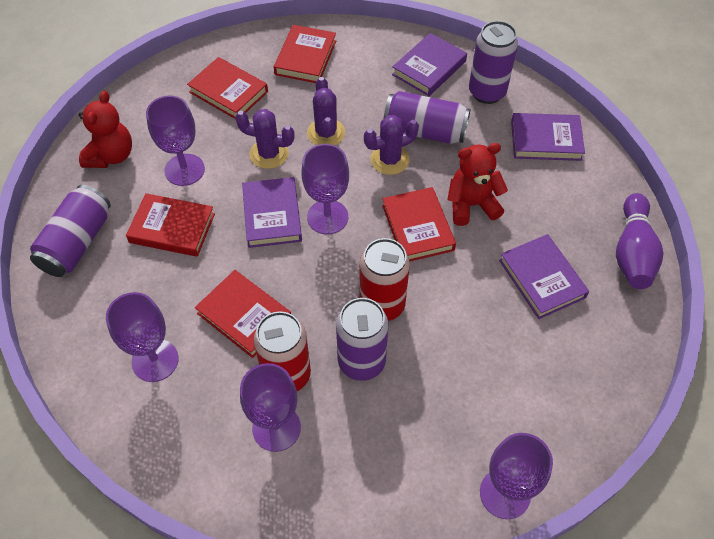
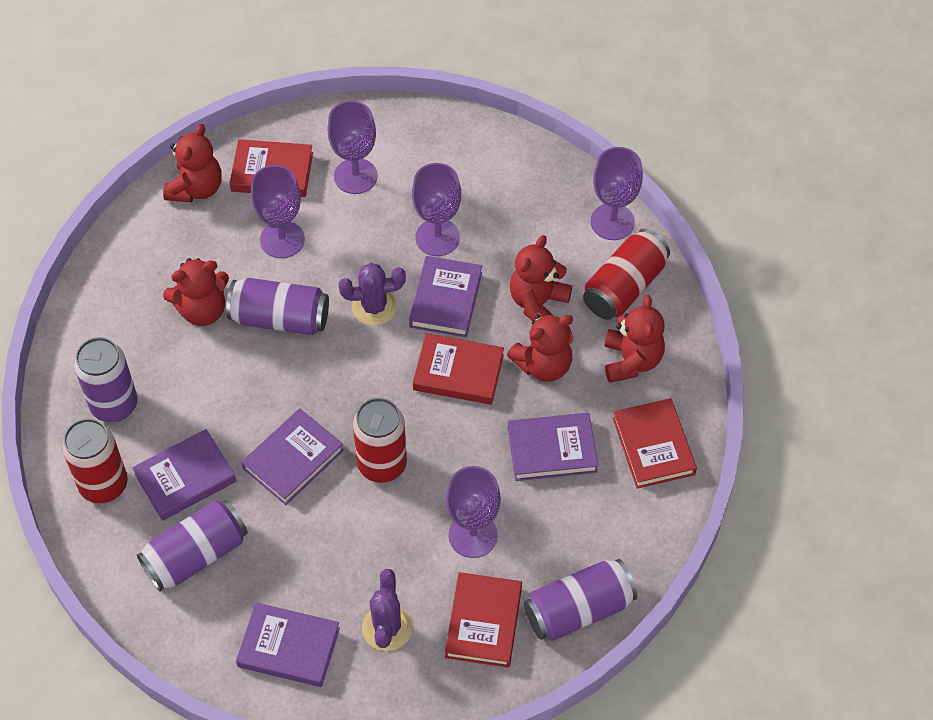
purple book: [242,177,302,248] [392,33,467,96] [499,234,589,319] [511,113,585,161] = 4 -> [132,429,236,521] [236,603,340,687] [241,409,344,505] [409,256,482,337] [508,413,598,481] = 5
purple bowling pin: [616,193,664,289] = 1 -> none = 0
purple cactus: [235,109,294,169] [307,77,345,145] [364,115,419,175] = 3 -> [338,263,406,326] [362,569,412,651] = 2
red book: [126,193,215,257] [187,57,268,119] [195,270,291,358] [274,25,336,83] [382,187,456,261] = 5 -> [230,139,313,197] [413,333,504,405] [445,572,522,668] [613,398,697,489] = 4
red can: [254,311,311,391] [359,238,410,321] = 2 -> [62,418,128,503] [353,398,407,483] [583,229,670,320] = 3
red teddy bear: [79,91,132,168] [447,143,508,226] = 2 -> [163,124,222,203] [163,258,229,326] [507,314,574,382] [510,235,572,321] [604,295,665,383] = 5

